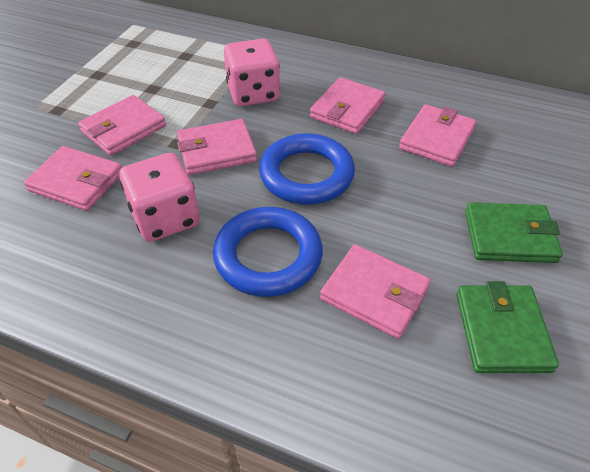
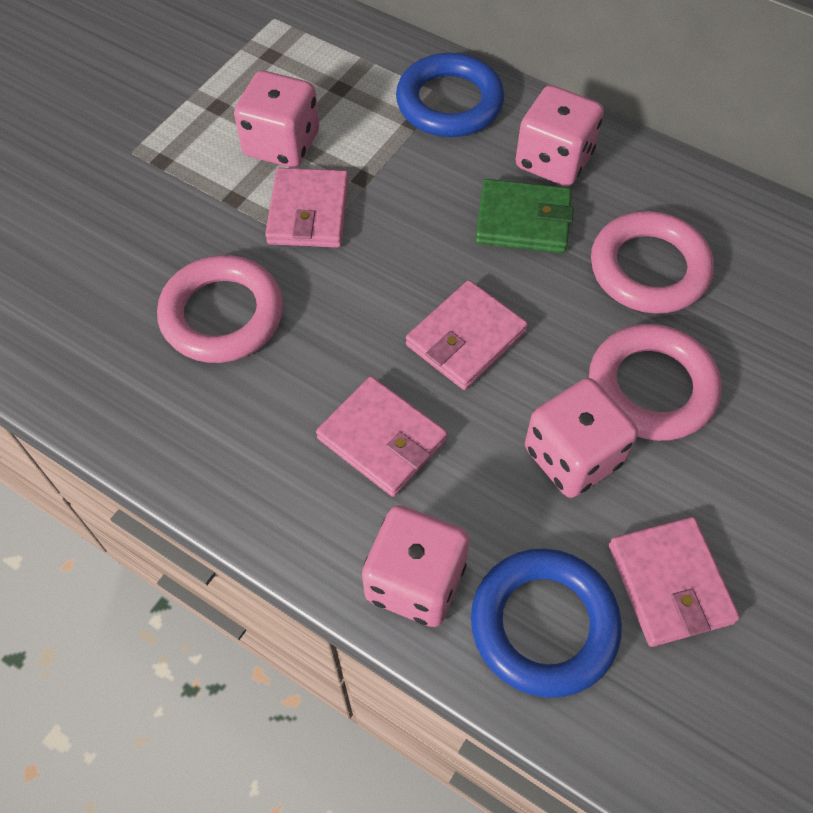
green wallet: [456,281,559,373] [465,202,563,263] = 2 -> [475,179,574,253] = 1
pink dice: [119,153,200,242] [224,39,280,106] = 2 -> [234,71,319,168] [362,505,470,627] [515,85,604,186] [525,378,638,498] = 4
pink ring: none = 0 -> [157,255,283,363] [589,324,721,441] [591,211,714,313] = 3
pink wallet: [24,146,122,211] [78,95,166,156] [177,119,257,175] [310,77,385,134] [320,244,431,339] [399,104,476,167] = 6 -> [265,168,349,248] [316,376,447,497] [406,280,528,390] [609,517,740,647] = 4

